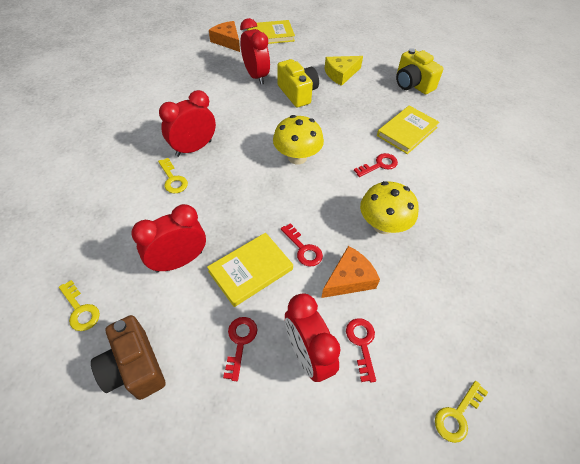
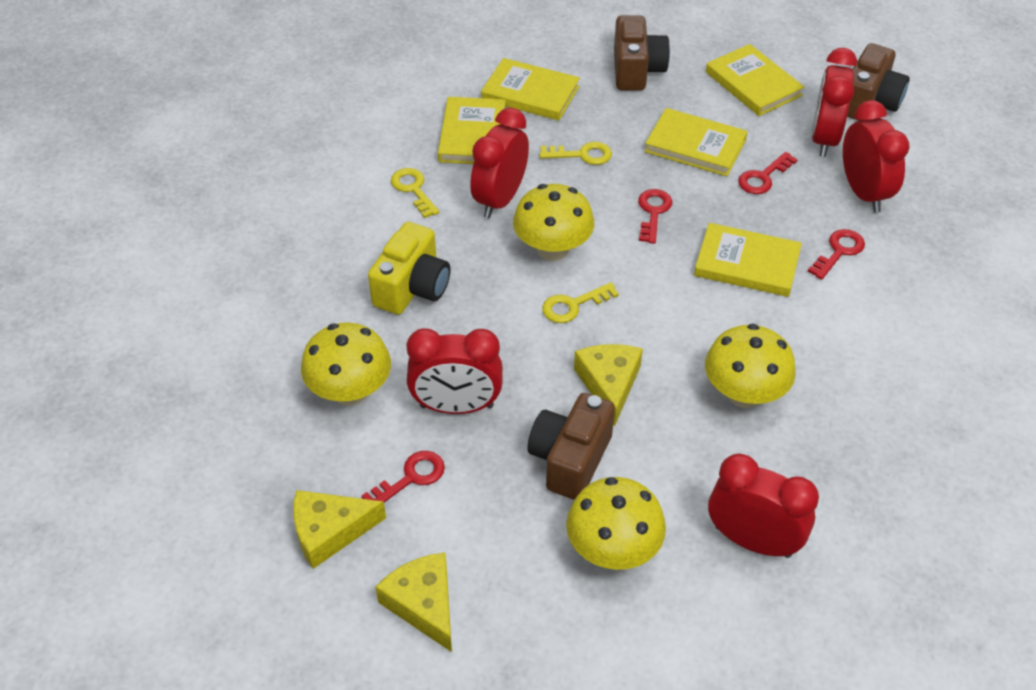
brown camera: [91,315,165,400] = 1 -> [527,393,615,500] [614,15,670,91] [847,43,910,121] = 3
orange cheese: [209,21,240,52] [321,246,380,298] = 2 -> none = 0
red clock: [131,204,206,273] [159,90,216,157] [240,18,270,85] [285,293,340,382] = 4 -> [407,329,503,414] [470,108,529,218] [708,454,819,558] [812,48,857,157] [843,100,910,212] = 5
yellow book: [207,233,293,307] [247,20,295,44] [377,106,440,154] = 3 -> [438,97,506,164] [481,58,580,120] [644,108,748,176] [694,223,802,297] [706,44,804,116] = 5
yellow camera: [277,59,319,107] [396,48,443,95] = 2 -> [368,222,450,315] = 1
yellow cheese: [324,56,363,86] = 1 -> [293,490,386,569] [375,553,452,652] [574,344,643,427] = 3
yellow mushroom: [273,115,324,165] [360,181,419,234] = 2 -> [301,323,391,406] [513,184,594,261] [566,477,666,570] [705,324,796,408] = 4

